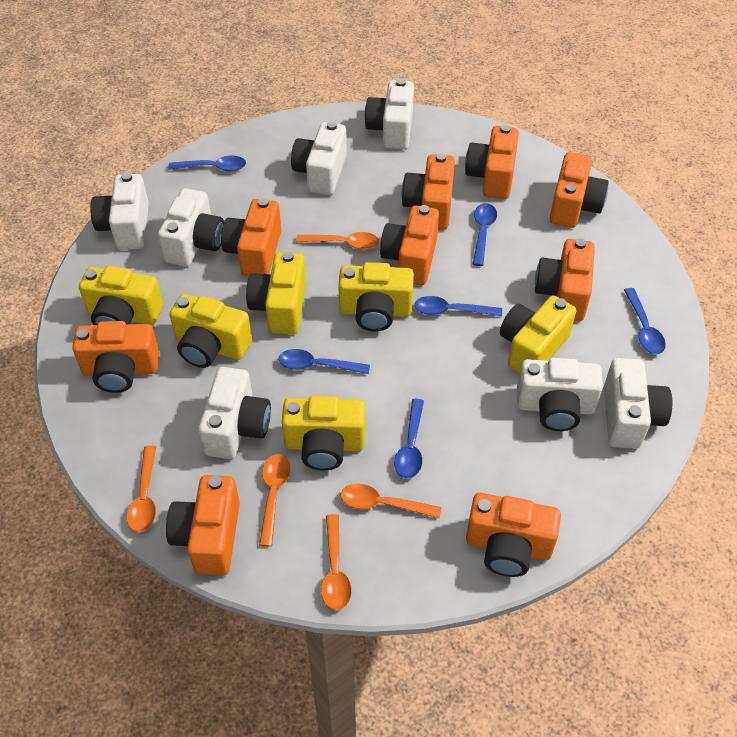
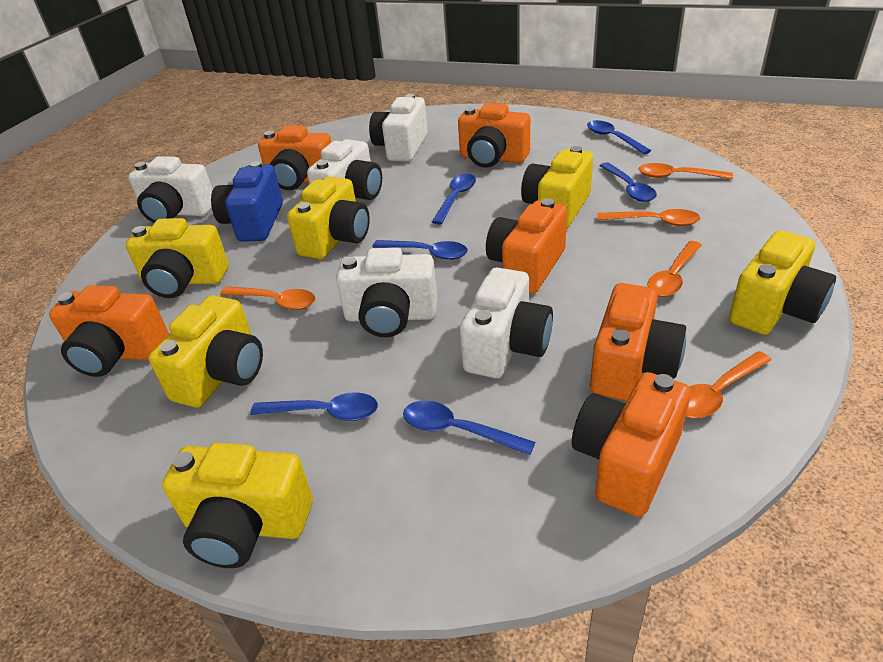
blue camera: none = 0 -> [211,161,283,242] = 1
orange camera: [72,321,160,393] [166,475,240,575] [221,198,282,276] [380,205,439,285] [402,153,455,229] [465,125,519,199] [466,493,561,577] [535,238,595,321] [550,152,609,228] = 9 -> [49,285,169,377] [258,125,331,190] [458,103,530,168] [486,198,567,294] [572,372,691,517] [590,283,686,401] = 6
white camera: [90,172,149,250] [158,188,224,267] [198,367,271,459] [291,121,347,195] [365,78,414,149] [517,358,603,431] [604,358,672,449] = 7 -> [128,156,213,223] [307,139,382,200] [336,247,438,337] [369,94,428,162] [460,268,553,378] = 5

